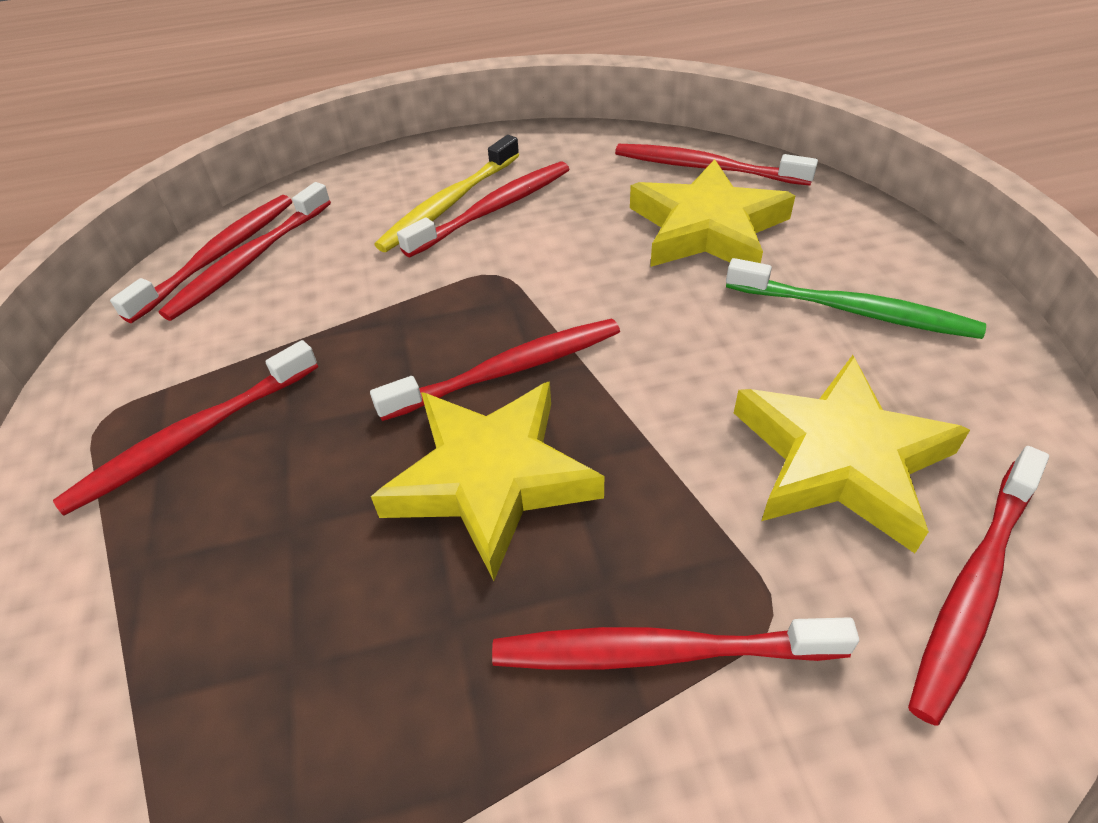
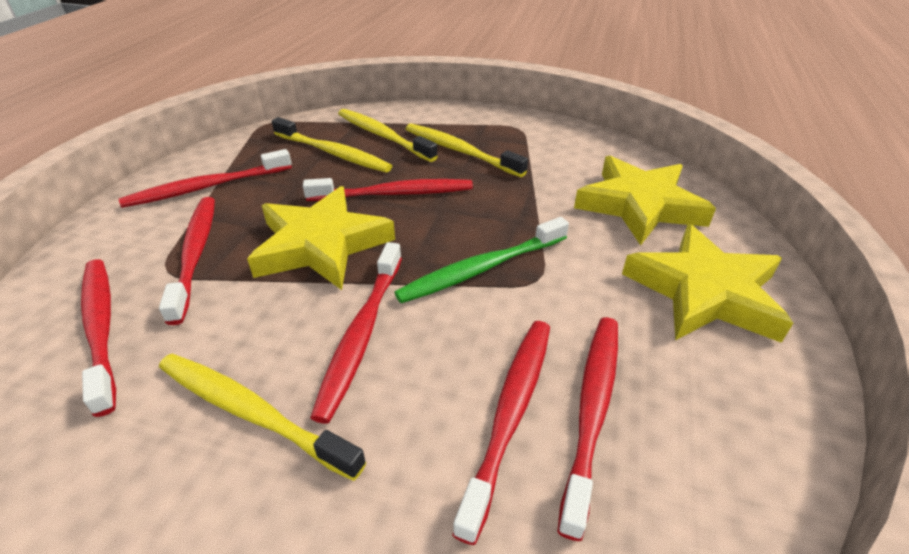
red toothbrush: [53,340,318,516] [110,195,292,323] [159,182,331,321] [370,318,620,421] [397,161,569,257] [492,617,859,670] [615,144,818,186] [908,446,1049,725] = 8 -> [81,259,116,417] [119,149,292,208] [159,197,215,325] [303,178,473,201] [310,242,402,424] [452,321,550,545] [557,317,618,541] = 7
yellow toothbrush: [374,135,519,252] = 1 -> [159,354,366,481] [272,117,392,172] [338,109,438,162] [406,124,528,177] = 4

